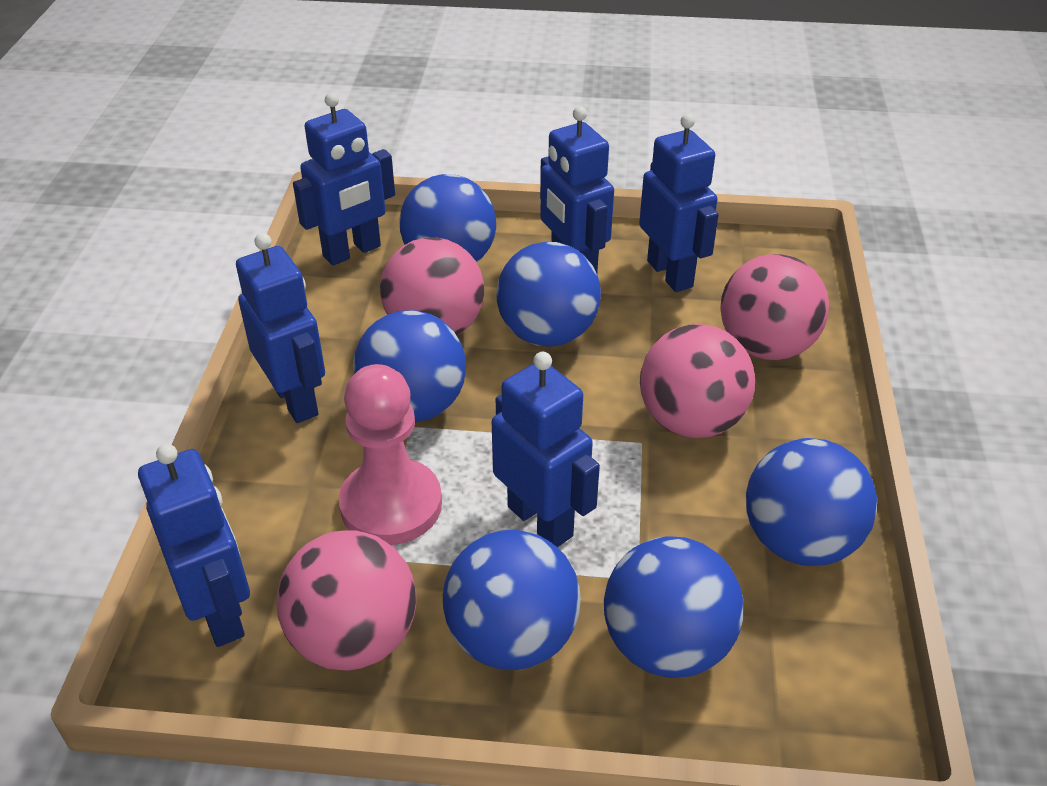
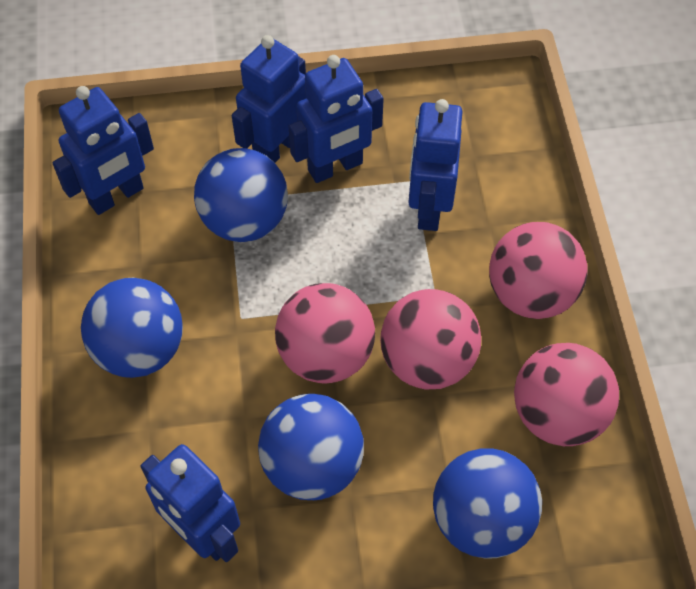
blue ball: [353,310,466,423] [399,174,496,262] [443,530,581,670] [496,242,601,347] [604,536,743,678] [746,438,877,566] = 6 -> [81,278,183,378] [194,148,288,242] [258,394,364,500] [433,448,542,558] = 4
blue robot: [138,444,250,647] [236,233,325,423] [293,93,395,266] [492,352,600,547] [540,106,614,273] [639,114,719,292] = 6 -> [52,86,154,215] [140,444,240,562] [232,35,306,162] [288,55,384,183] [408,99,463,231] = 5
pink pawn: [339,364,442,545] = 1 -> none = 0

